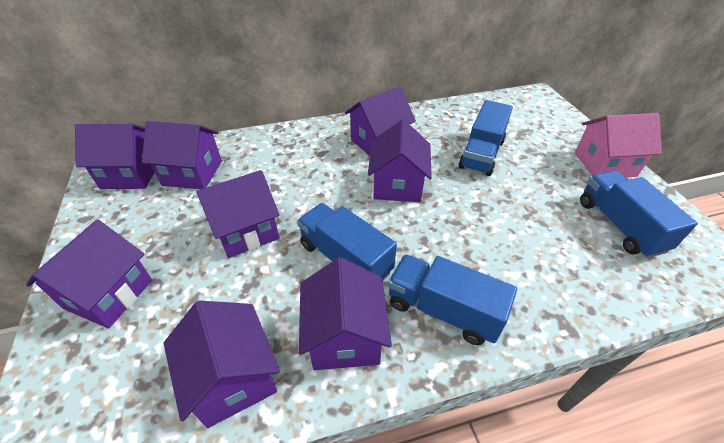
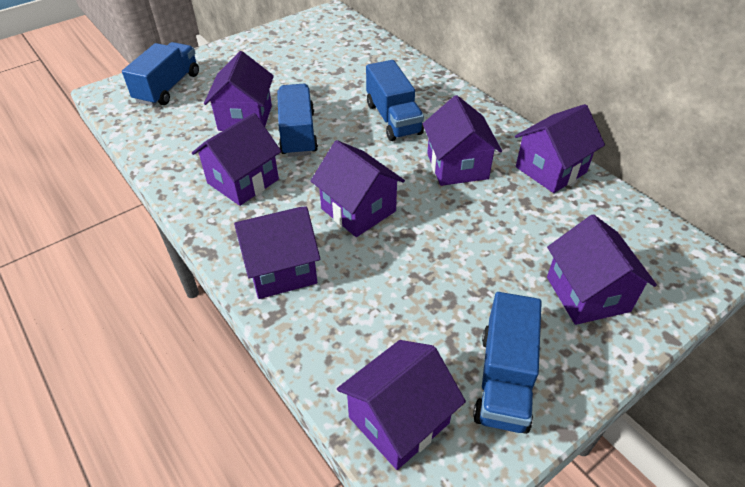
pink house: [575,113,662,178] = 1 -> none = 0

